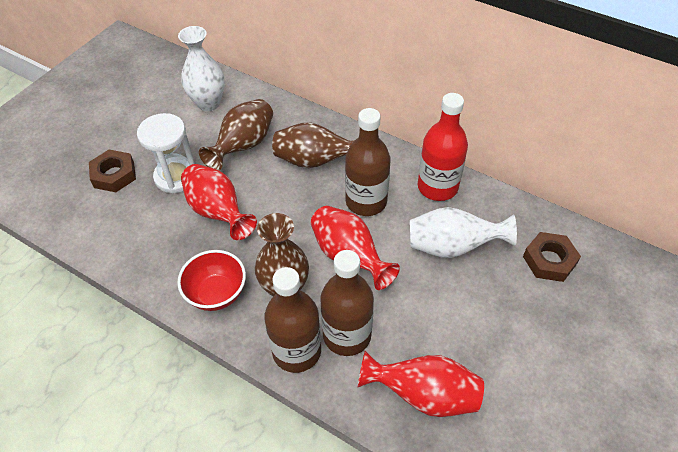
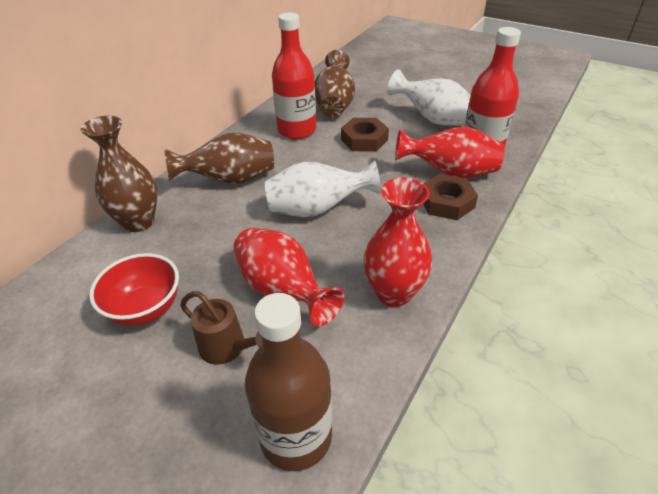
brown bottle: [264,267,321,373] [320,250,374,356] [345,108,390,216] = 3 -> [245,293,332,471] = 1
brown watering can: none = 0 -> [180,291,263,365] = 1
red bottle: [418,93,468,201] = 1 -> [272,13,316,139] [464,27,521,148] = 2
white hourglass: [137,113,195,193] = 1 -> none = 0

